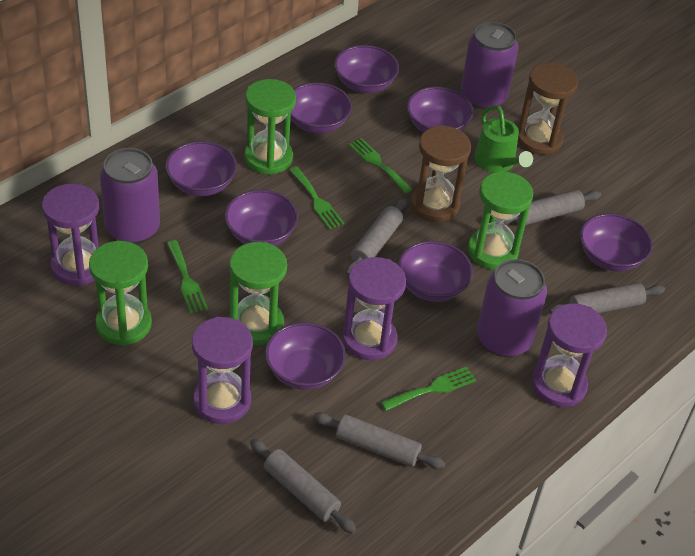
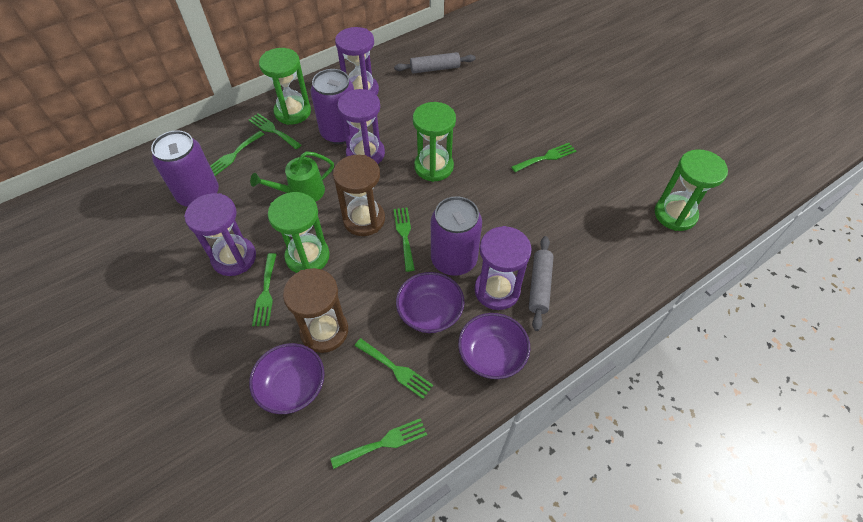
green fork: [167,240,208,314] [289,167,344,229] [349,138,413,194] [381,367,476,411] = 4 -> [210,131,265,176] [249,113,301,149] [252,253,277,326] [330,418,427,469] [355,338,433,399] [394,208,415,272] [511,143,576,172] = 7
grey rolling pin: [250,439,356,533] [313,412,446,469] [346,198,407,276] [503,190,601,225] [549,283,665,314] = 5 -> [394,52,476,74] [529,236,554,331] = 2
purple bowl: [165,141,237,196] [225,190,298,246] [265,322,346,390] [291,82,352,133] [334,45,399,93] [398,241,473,302] [407,87,473,133] [580,213,653,272] = 8 -> [249,343,325,414] [396,272,465,333] [458,313,530,379] = 3

